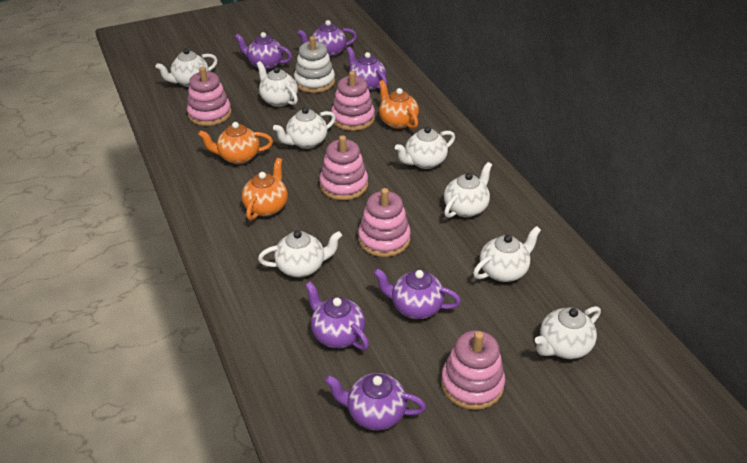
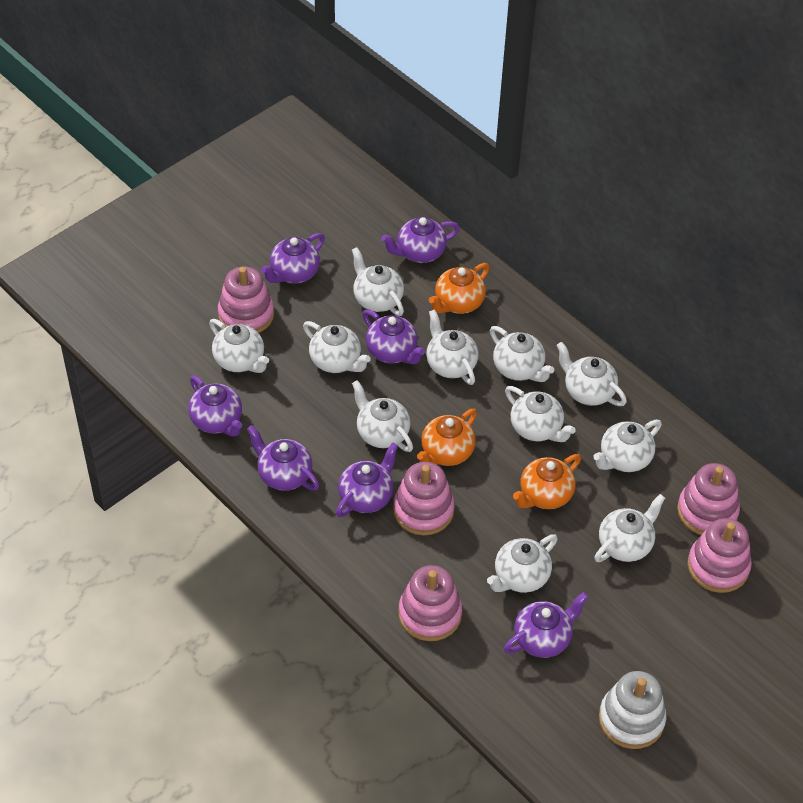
purple teapot: [235,32,292,70] [297,20,357,57] [305,281,369,350] [325,373,426,430] [347,47,388,91] [374,268,461,319] = 6 -> [188,376,242,437] [247,425,319,491] [261,233,325,283] [336,443,398,517] [363,310,425,364] [381,217,460,263] [504,592,588,658] = 7
white teapot: [156,48,217,87] [257,61,298,107] [258,230,342,277] [273,107,336,149] [395,126,455,169] [444,162,492,218] [473,226,541,282] [535,306,601,359] = 8 -> [209,319,269,373] [303,321,371,373] [352,247,404,316] [352,380,413,452] [426,309,478,385] [487,534,558,593] [490,326,554,382] [505,386,576,442] [556,342,627,406] [593,420,662,472] [594,494,665,562] = 11

